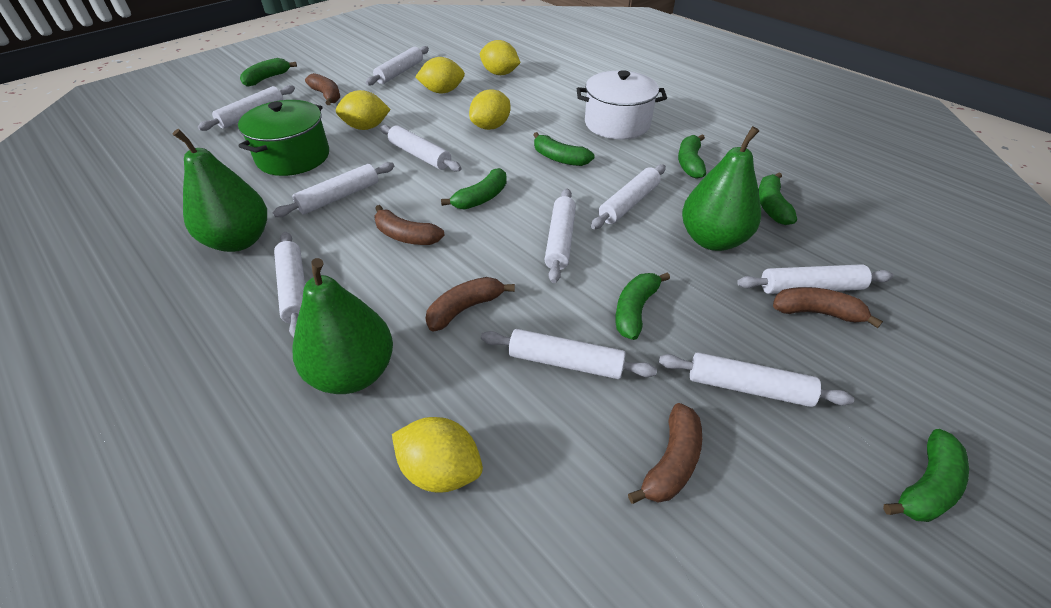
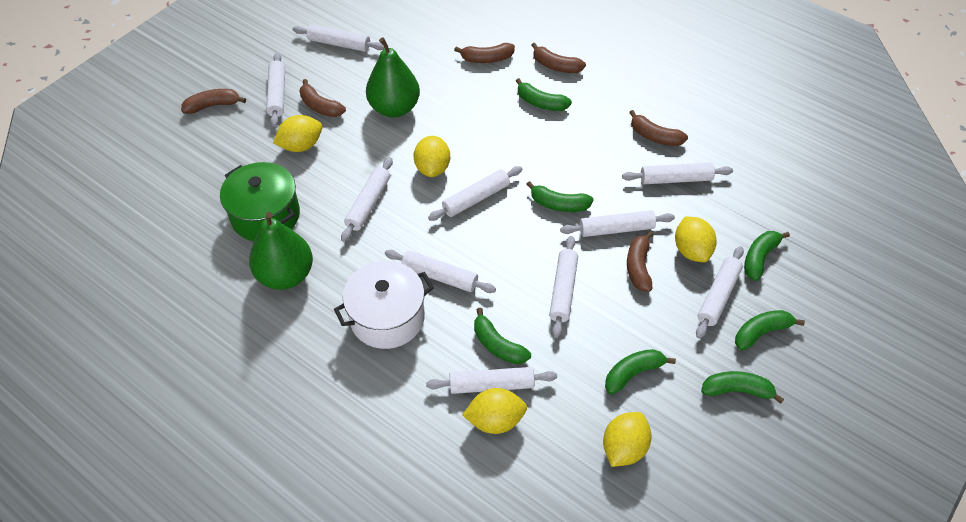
brown banana: [305,73,340,105] [374,205,444,245] [425,277,515,331] [628,403,702,504] [773,287,883,328] = 5 -> [181,89,246,114] [299,79,346,117] [454,43,515,63] [532,43,586,73] [627,231,654,292] [629,110,688,146] = 6
green pear: [173,129,267,252] [293,258,393,394] [682,126,761,251] = 3 -> [249,212,313,290] [366,37,420,118] = 2

